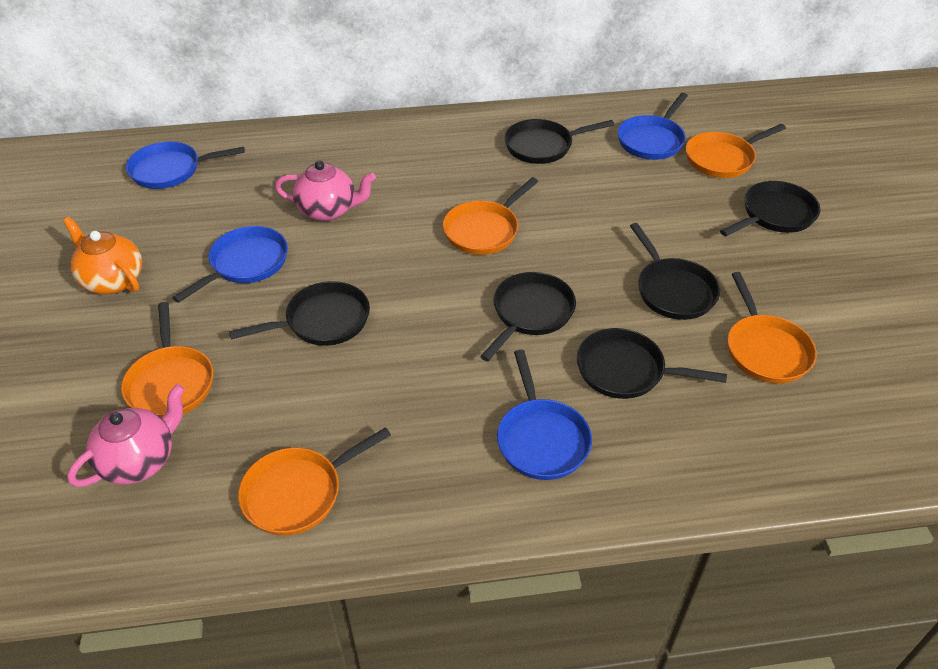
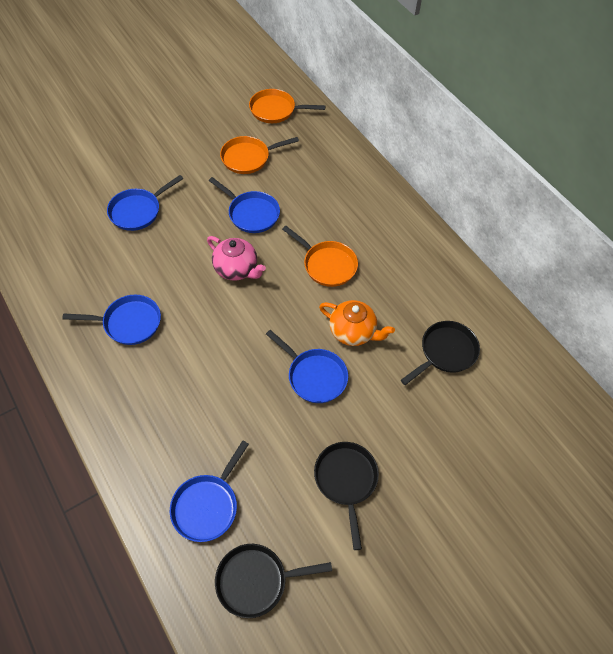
black pan: [229,281,370,346] [480,272,576,361] [504,119,614,164] [577,328,727,399] [630,223,720,320] [720,181,820,236] = 6 -> [215,544,332,618] [314,442,379,550] [401,321,480,385] = 3
blue pan: [126,141,245,189] [172,226,288,303] [497,350,592,480] [618,93,688,160] = 4 -> [63,295,161,345] [107,175,183,231] [170,440,249,542] [209,177,280,233] [266,330,348,403] = 5
orange pan: [121,302,213,418] [238,427,391,536] [443,177,538,255] [686,124,786,178] [728,272,817,384] = 5 -> [220,136,299,174] [249,89,325,123] [282,226,358,287] = 3
pink teapot: [67,384,185,487] [275,160,376,221] = 2 -> [207,236,266,281] = 1

